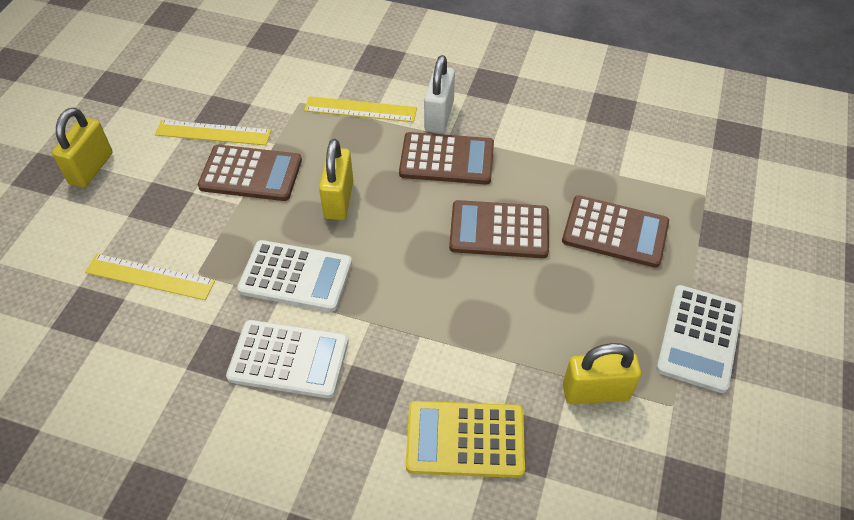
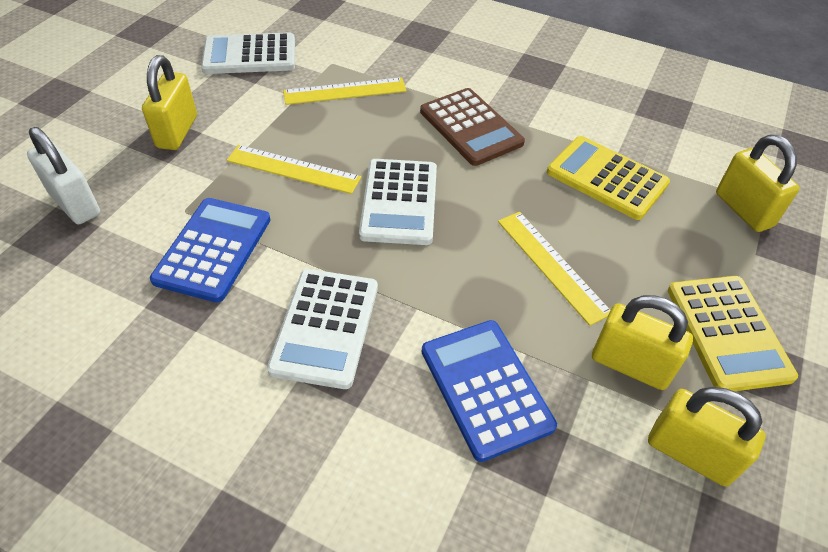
blue calculator: none = 0 -> [150,198,271,303] [422,320,557,462] = 2
brown calculator: [198,145,302,201] [399,132,494,185] [449,200,549,258] [562,195,669,268] = 4 -> [420,88,525,166] = 1
yellow calculator: [406,401,525,478] = 1 -> [547,136,670,220] [668,276,798,391] = 2
yellow padlock: [52,108,112,188] [319,139,353,220] [563,343,641,404] = 3 -> [142,55,197,150] [592,295,693,390] [648,387,766,487] [716,134,800,232] = 4

